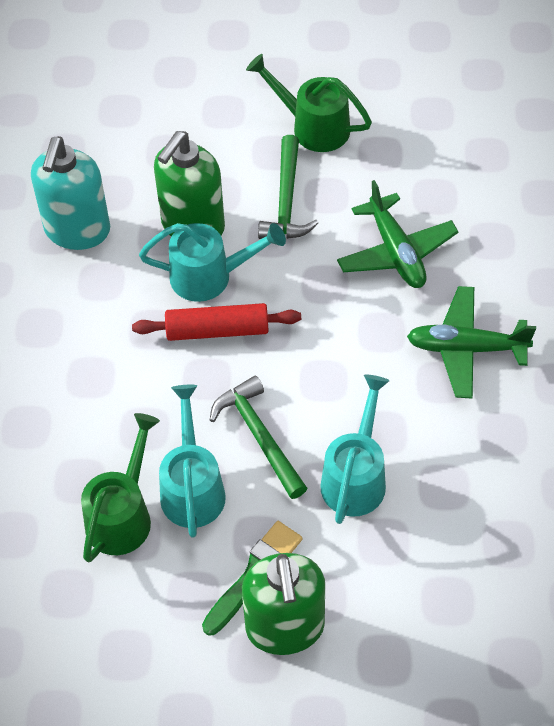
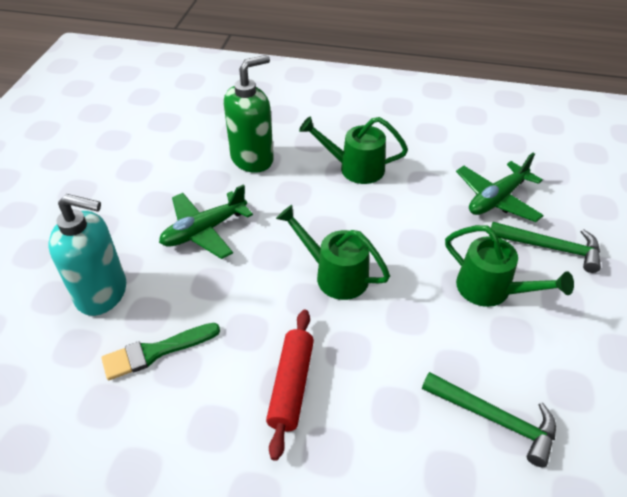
green soap dispenser: [154,131,225,236] [242,553,325,655] = 2 -> [224,55,274,173] = 1
green watering can: [81,413,160,562] [246,54,372,152] = 2 -> [276,205,390,300] [299,117,408,184] [445,225,574,307] = 3
turquoise watering can: [139,223,286,302] [159,385,226,538] [320,375,390,524] = 3 -> none = 0

